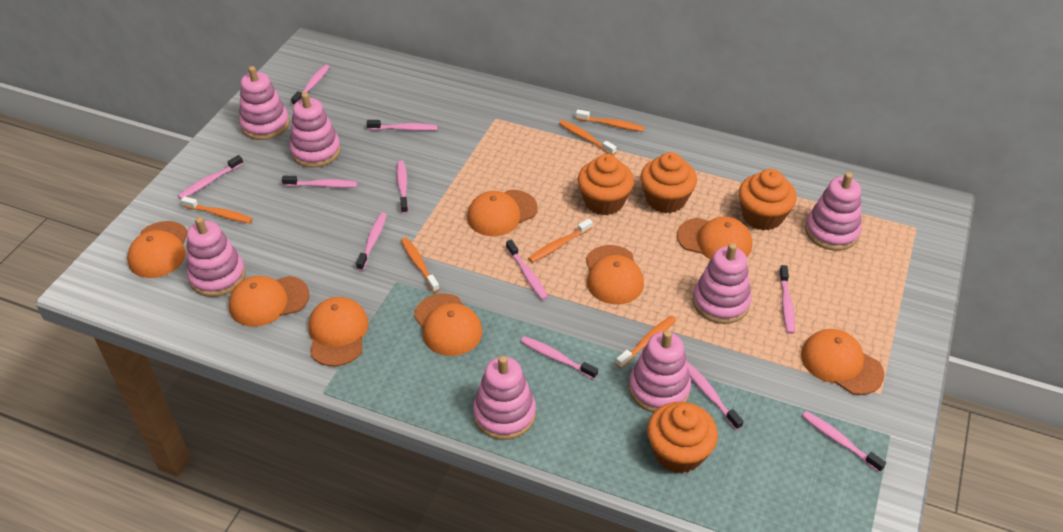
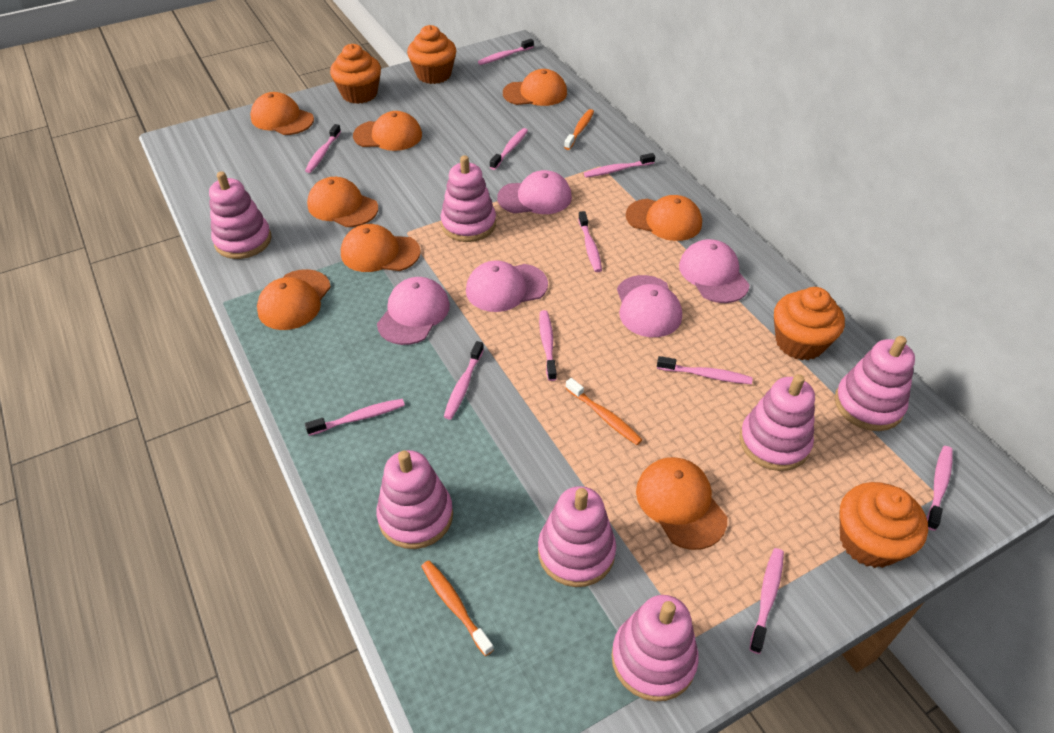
orange toothbrush: [181,196,253,223] [401,237,440,293] [528,219,593,263] [559,120,616,155] [576,109,645,132] [616,316,676,368] = 6 -> [421,561,494,656] [564,109,594,150] [566,378,642,445] = 3
pink cap: none = 0 -> [377,277,450,345] [466,260,548,312] [497,170,572,214] [617,275,682,337] [679,239,750,303] = 5

